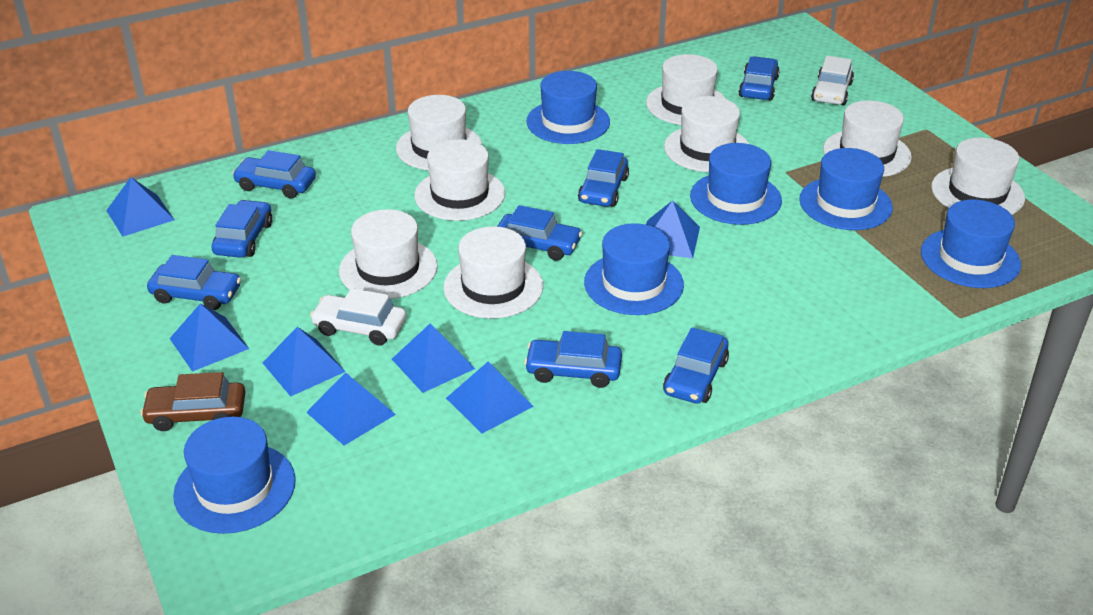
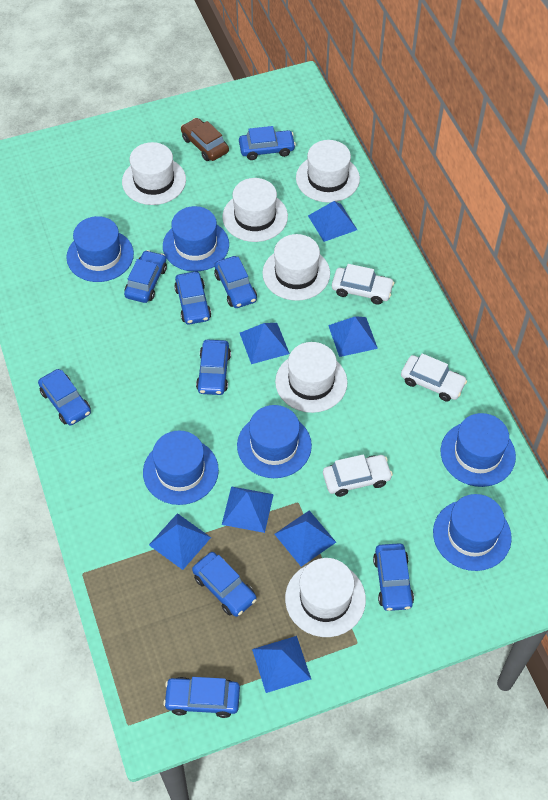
blue car: [147,255,241,310] [211,200,272,258] [232,150,316,198] [497,205,582,261] [524,331,622,388] [578,149,629,207] [663,327,729,404] [739,56,780,100] = 8 -> [38,369,91,426] [124,250,167,303] [163,677,240,718] [174,271,211,324] [192,552,257,617] [196,340,231,395] [214,256,257,308] [239,126,296,160] [373,543,414,611] = 9
white car: [310,288,406,345] [811,56,854,105] = 2 -> [323,454,393,497] [332,264,394,305] [401,353,467,401] = 3
white hat: [339,209,438,299] [396,95,482,170] [414,139,505,221] [443,226,543,319] [646,54,726,125] [664,96,749,172] [823,100,912,177] [931,137,1025,215] = 8 -> [122,142,186,205] [222,178,288,242] [262,234,330,301] [275,342,347,413] [285,558,366,637] [296,140,360,203] = 6

